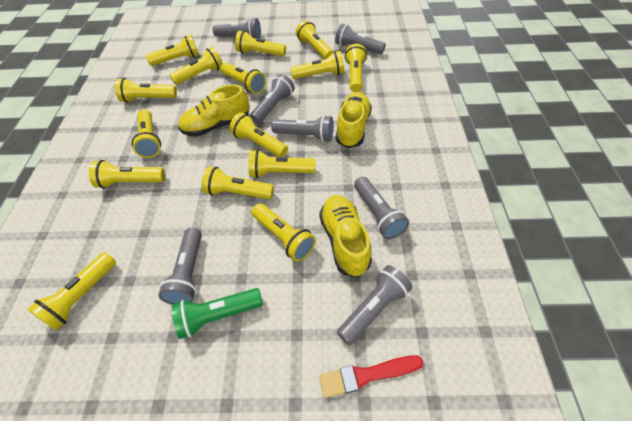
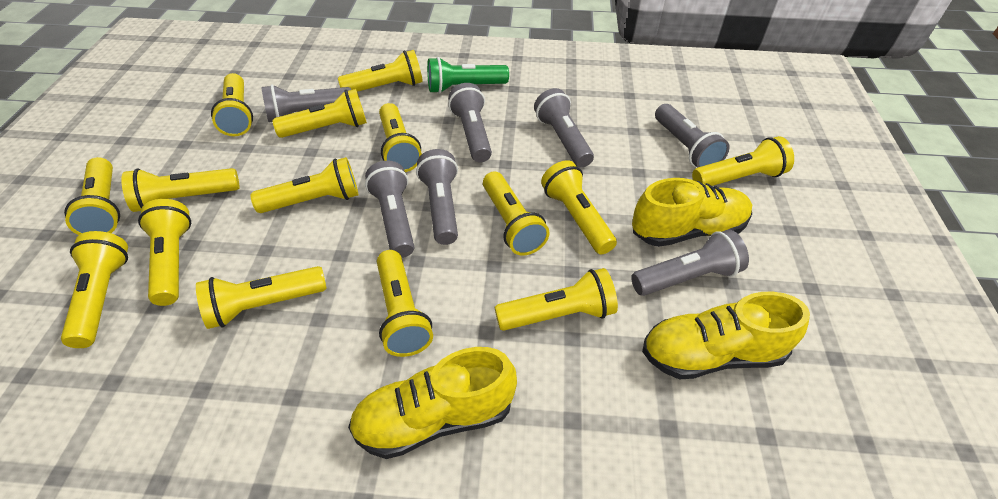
red brush: [319,355,423,398] = 1 -> none = 0

